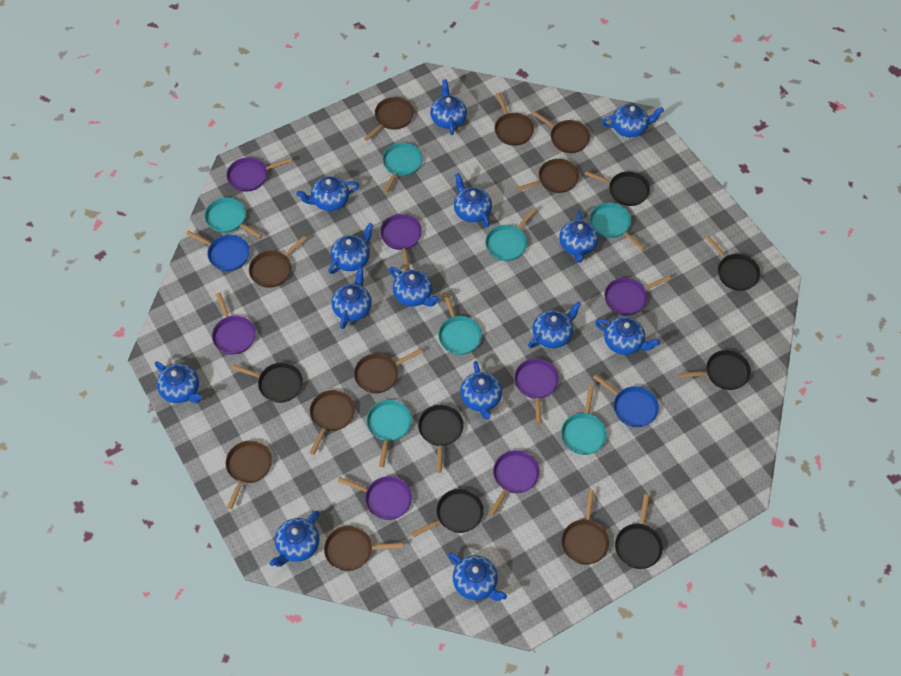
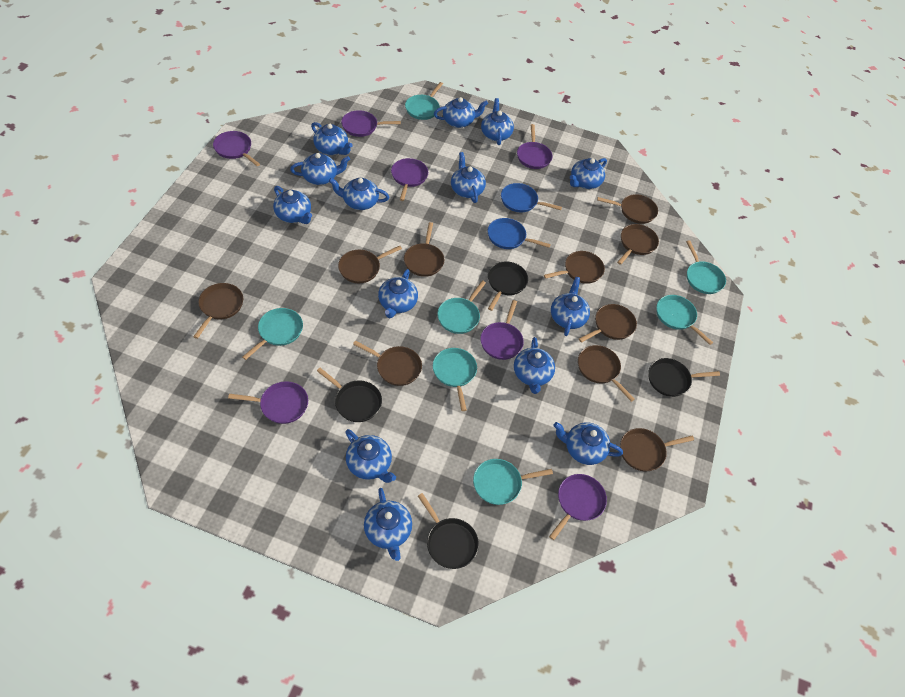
black pan: [232,362,303,403] [411,489,484,537] [418,405,464,473] [584,171,650,206] [615,494,663,569] [679,350,751,390] [706,236,761,291] = 7 -> [317,368,382,422] [418,493,479,569] [488,261,528,311] [648,358,720,397] = 4

